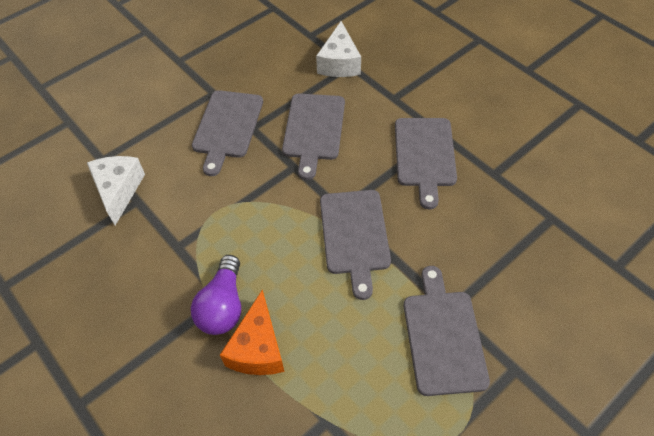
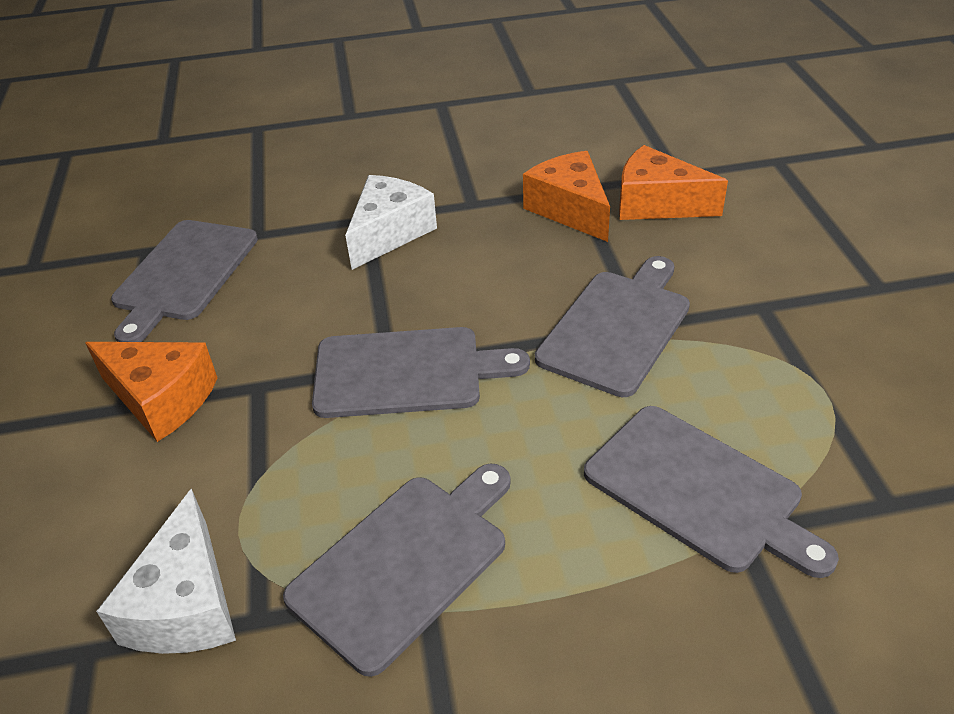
orange cheese: [220,289,285,375] = 1 -> [85,342,218,442] [523,151,610,242] [619,145,728,220] = 3
purple light bulb: [191,255,241,335] = 1 -> none = 0

